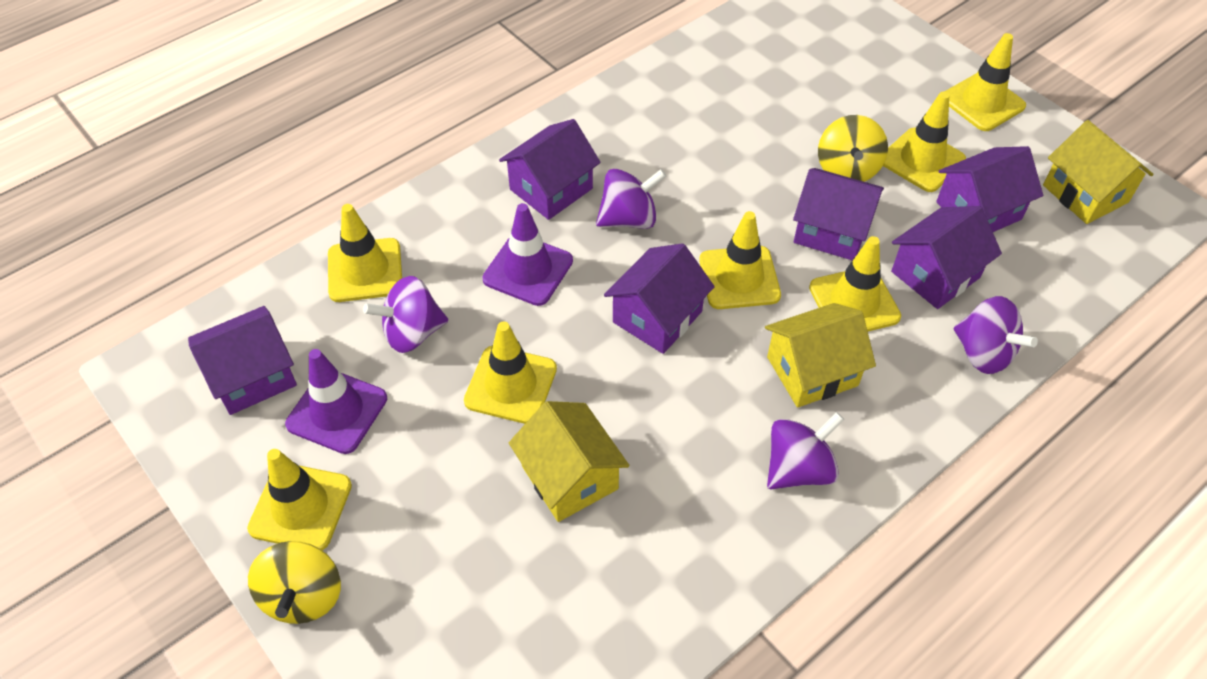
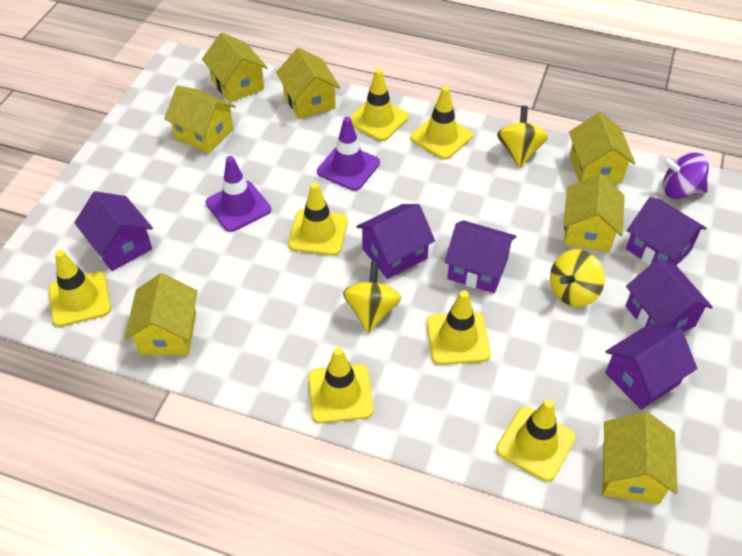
purple spinning top: [363,276,448,353] [596,169,666,229] [767,412,844,489] [954,296,1038,374] = 4 -> [662,153,709,199] = 1
yellow house: [509,401,629,522] [765,303,876,408] [1043,120,1154,224] = 3 -> [125,273,198,356] [164,85,236,153] [202,33,267,103] [276,48,340,119] [563,173,625,252] [569,112,635,183] [603,412,678,504] = 7
yellow spinning top: [248,541,341,624] [818,115,888,182] = 2 -> [343,261,401,333] [497,106,548,168] [550,249,605,307] = 3

